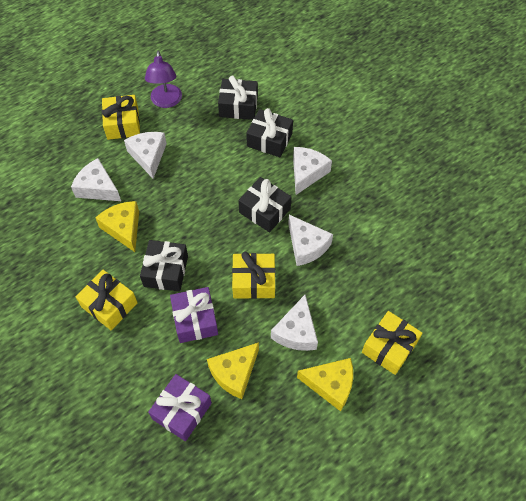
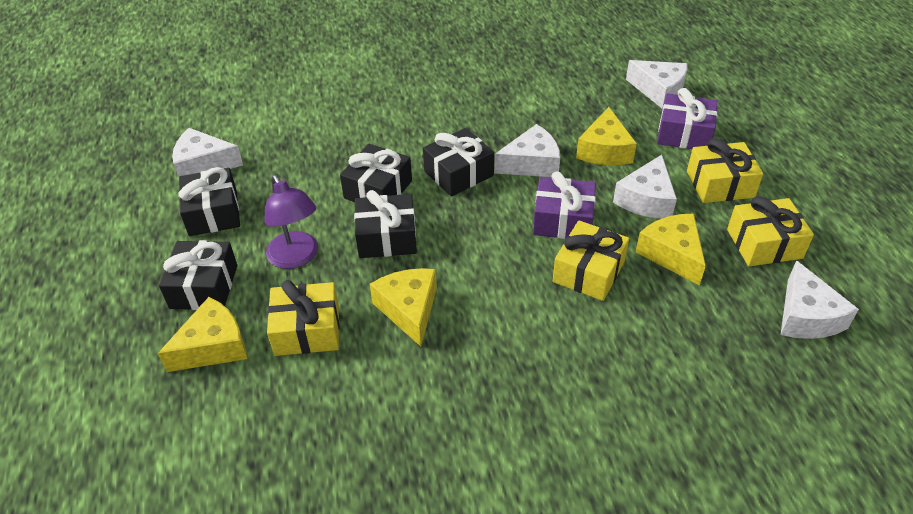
black gift: [140,240,188,292] [218,76,258,120] [238,177,291,232] [246,108,293,157] = 4 -> [159,240,237,310] [178,167,240,236] [340,144,412,202] [354,190,417,258] [423,128,494,197] = 5
yellow cheese: [95,201,139,252] [207,342,259,399] [297,358,353,411] = 3 -> [158,297,247,372] [370,268,437,347] [576,107,637,165] [636,214,706,286] = 4

